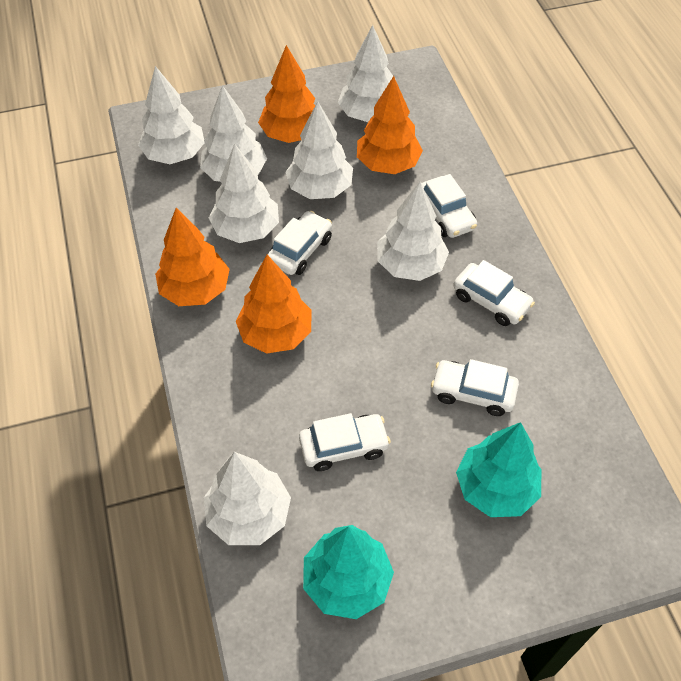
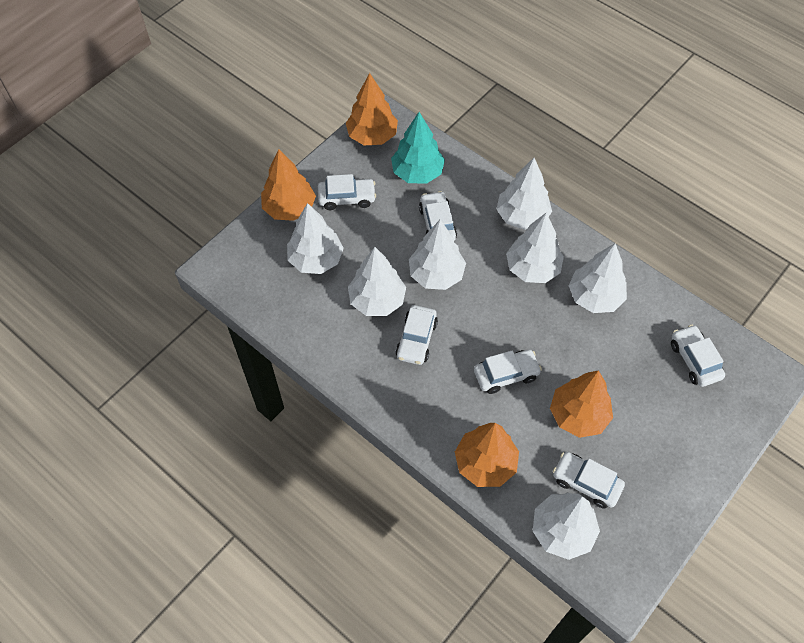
turquoise tree: [303,525,394,619] [456,422,541,517] = 2 -> [391,112,445,184] = 1
white car: [268,211,332,275] [299,413,391,471] [421,174,477,238] [431,359,519,416] [454,260,535,326] = 5 -> [318,174,376,210] [396,305,438,365] [419,191,457,241] [474,350,542,394] [553,452,625,509] [671,324,725,387] = 6

